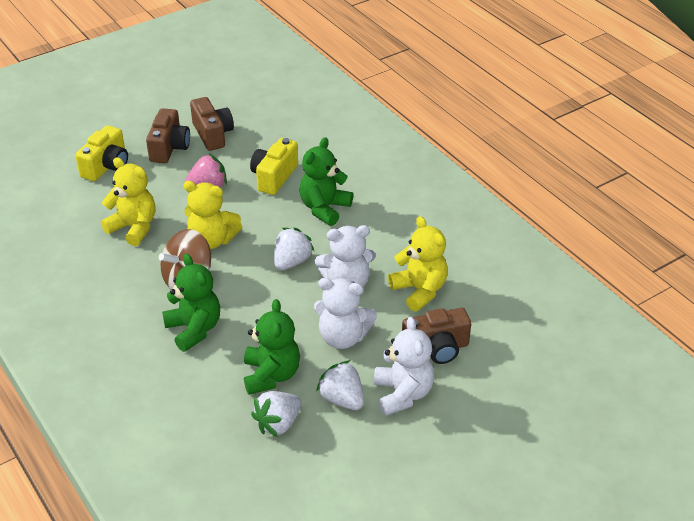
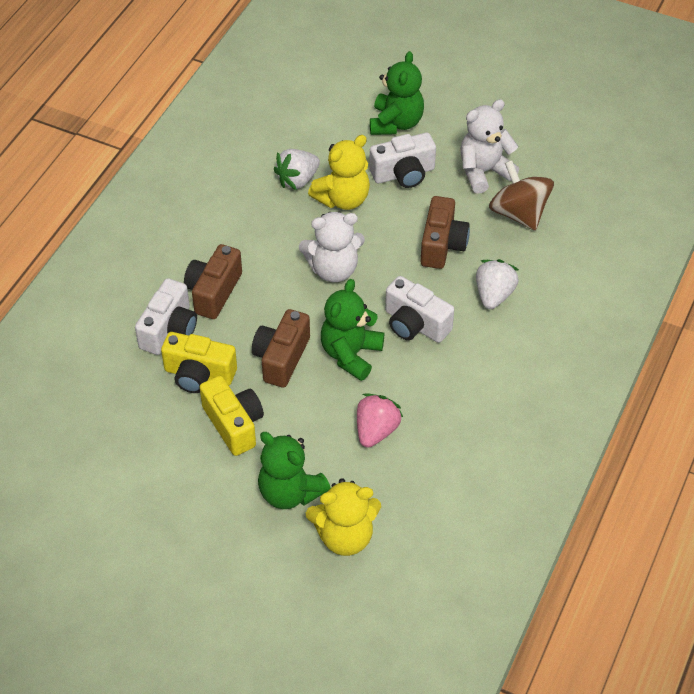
white camera: none = 0 -> [135,278,197,355] [369,133,436,188] [385,276,454,343] = 3
white strawberry: [251,391,302,437] [274,228,314,270] [316,360,364,410] = 3 -> [274,149,320,190] [476,259,519,309] = 2
white teddy bear: [314,278,377,349] [315,225,376,287] [374,317,434,416] = 3 -> [299,212,365,282] [460,99,519,194] = 2
yellow teddy bear: [101,157,155,246] [183,181,242,249] [388,216,448,312] = 3 -> [306,478,381,556] [308,135,370,210] = 2

